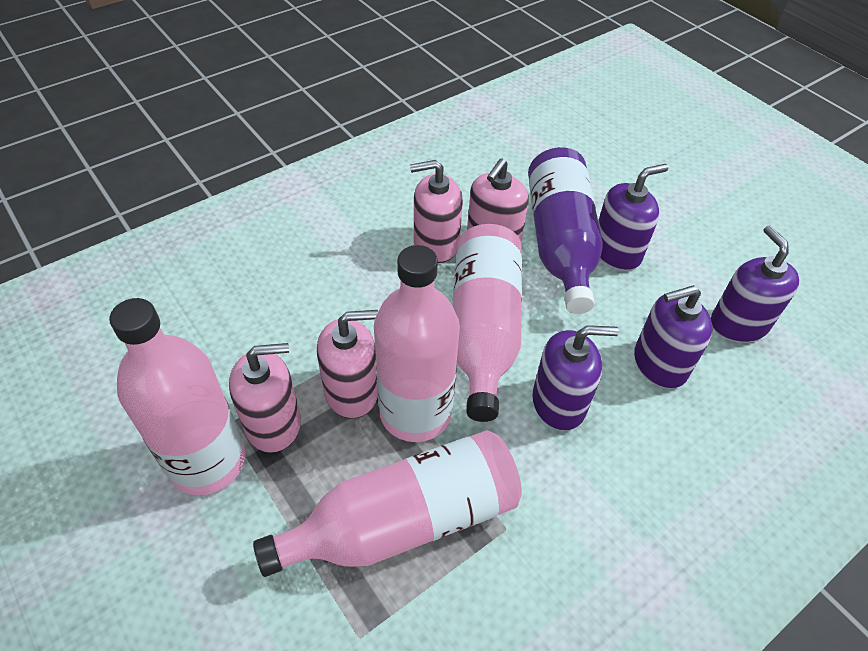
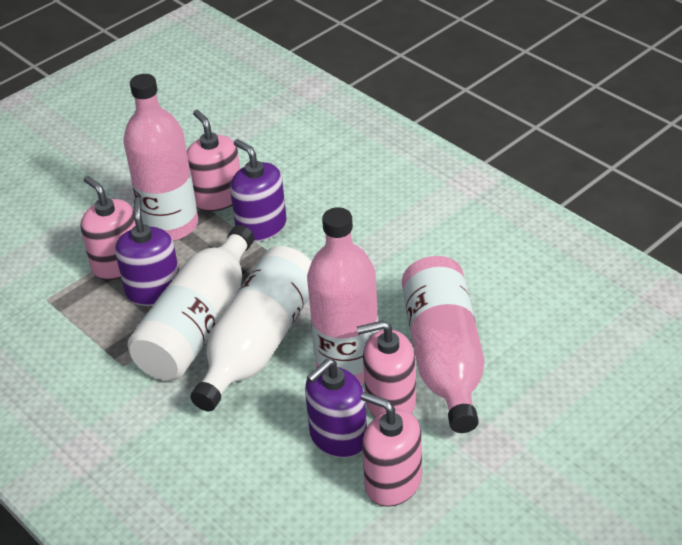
pink bottle: [109,298,245,495] [253,430,522,577] [374,245,460,442] [453,224,522,422] = 4 -> [123,74,198,241] [307,207,379,384] [402,256,484,433] = 3
purple bottle: [528,147,603,314] = 1 -> none = 0
purple soap dispenser: [532,325,619,431] [598,164,668,271] [634,285,713,389] [711,225,800,343] = 4 -> [115,197,179,306] [230,139,286,242] [305,359,367,458] = 3
white bottle: none = 0 -> [128,225,254,380] [190,246,312,411] = 2

